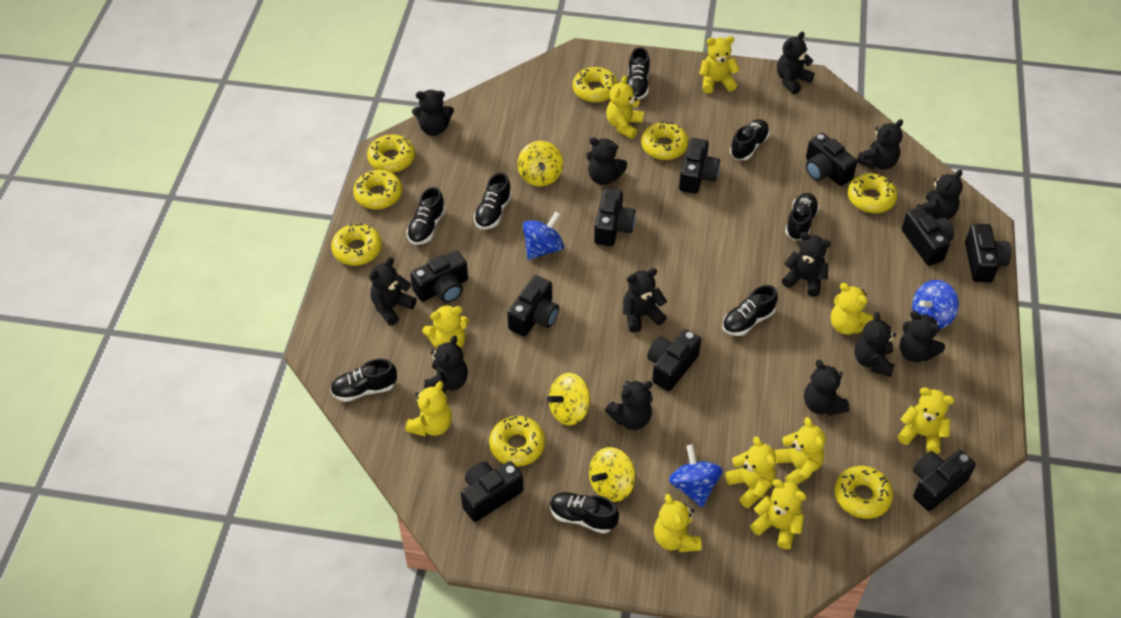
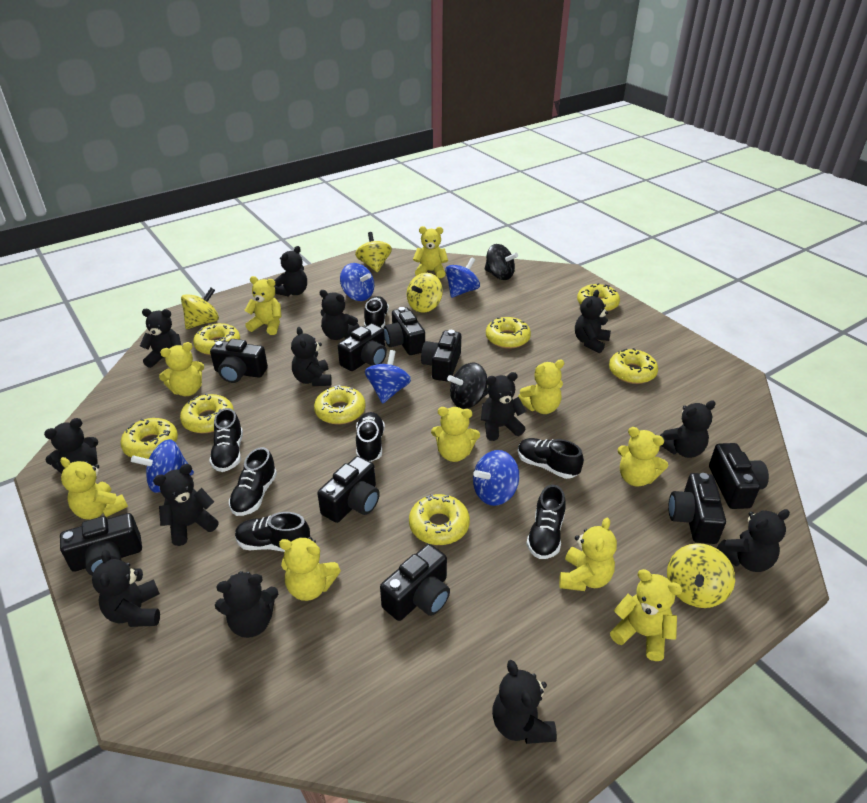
black camera: [410,251,468,303] [461,461,523,522] [507,275,559,336] [594,188,635,246] [647,329,701,391] [679,138,720,194] [806,133,857,186] [902,207,954,266] [913,450,976,511] [965,224,1011,282] = 10 -> [60,513,142,576] [210,339,268,383] [317,456,380,523] [338,323,387,371] [380,544,450,621] [383,307,425,355] [421,330,461,382] [668,473,726,544] [709,443,769,509] = 9
black shoe: [330,359,397,402] [406,187,445,245] [474,172,512,229] [550,492,619,534] [626,47,650,100] [722,285,778,336] [730,119,770,160] [785,193,819,240] = 8 -> [209,408,243,472] [229,447,277,516] [235,512,310,552] [356,412,385,462] [364,296,389,328] [518,438,584,479] [526,485,566,559] = 7
black spinning top: none = 0 -> [447,363,488,409] [485,244,518,280] = 2
blue spinning top: [523,211,564,260] [669,444,723,508] [912,280,959,329] = 3 -> [131,439,194,493] [340,263,374,301] [365,350,411,404] [445,257,480,298] [473,450,519,506] = 5
yellow spinning top: [517,141,563,186] [547,373,591,425] [589,447,635,502] = 3 -> [181,288,219,329] [355,232,392,273] [407,273,443,313] [667,543,735,608] = 4

